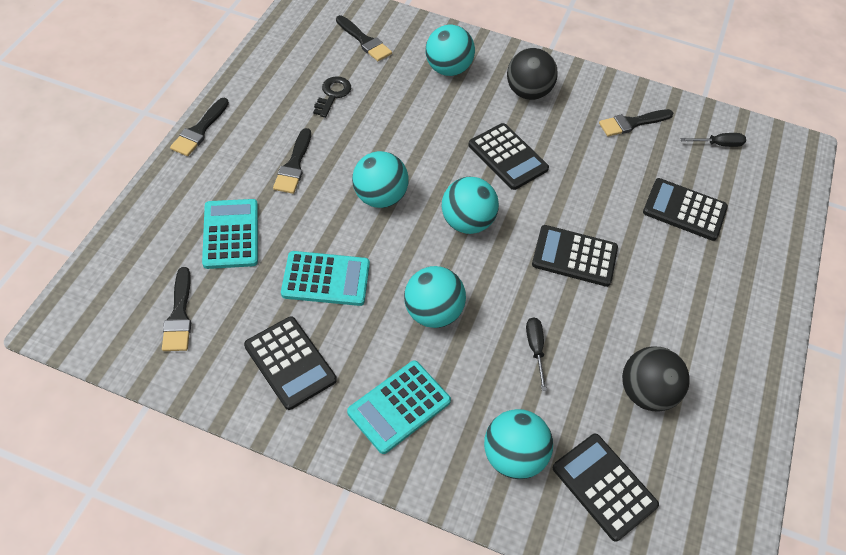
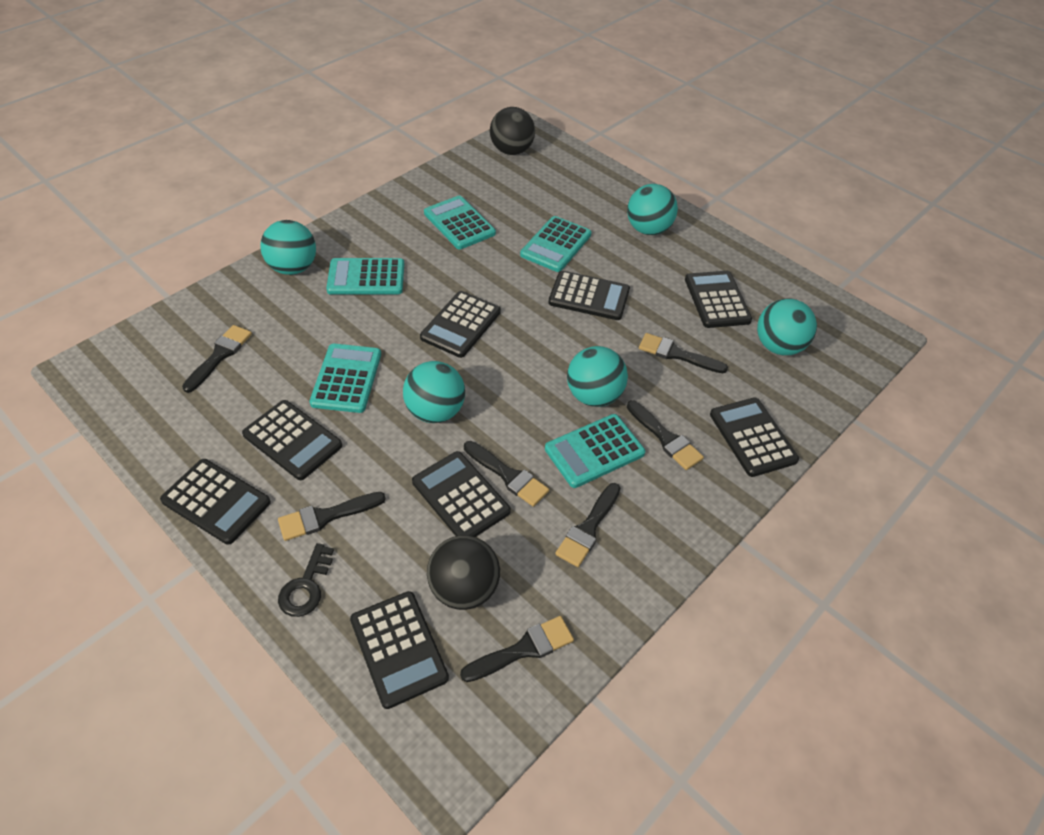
black brush: [162,267,191,351] [170,98,229,156] [273,128,311,194] [336,15,392,61] [599,109,673,136] = 5 -> [182,325,252,393] [278,492,386,541] [460,616,574,682] [464,441,549,507] [555,483,620,567] [627,400,704,470] [639,333,728,373] = 7
black calculator: [244,317,337,410] [468,123,549,190] [532,225,618,287] [553,434,659,542] [643,178,728,241] = 5 -> [160,459,271,545] [242,400,342,480] [350,591,449,709] [412,451,511,537] [420,291,501,358] [548,271,630,320] [685,271,752,328] [710,397,799,477] = 8
black screwdriver: [526,317,547,391] [680,133,746,147] = 2 -> none = 0
turquoise calculator: [202,199,258,269] [281,251,370,306] [347,360,451,454] = 3 -> [310,343,381,413] [326,258,404,295] [424,196,496,249] [520,216,591,272] [545,414,645,488] = 5

